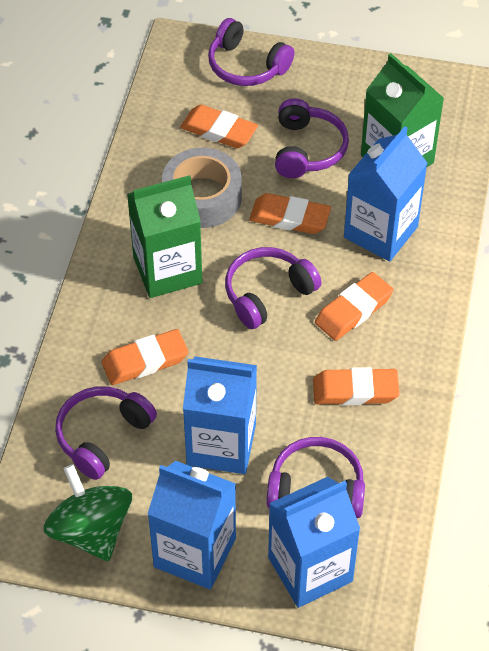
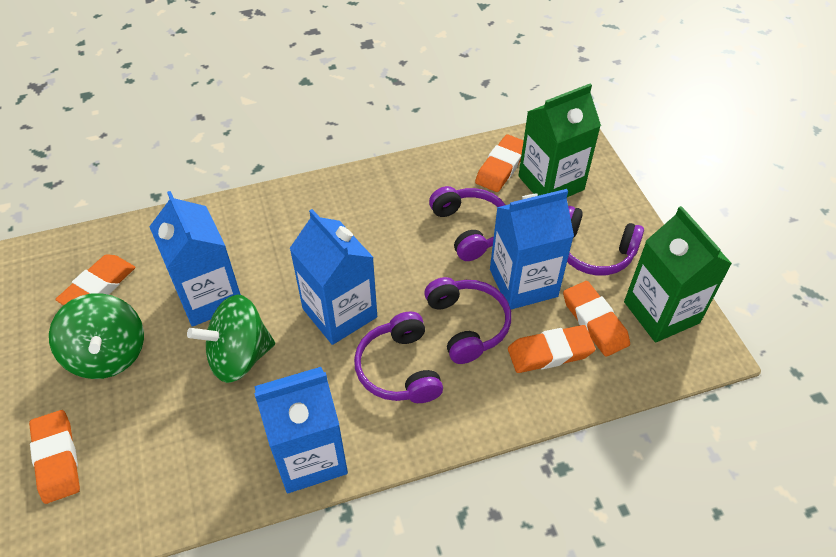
green spinning top: [43,464,132,562] = 1 -> [49,293,144,379] [187,295,275,383] = 2
grey tape: [162,148,242,228] = 1 -> none = 0
purple headphones: [55,386,157,480] [208,18,295,86] [225,247,321,329] [266,437,365,518] [275,98,349,178] = 5 -> [354,312,443,403] [424,277,511,364] [429,186,505,261] [567,206,644,276] = 4

